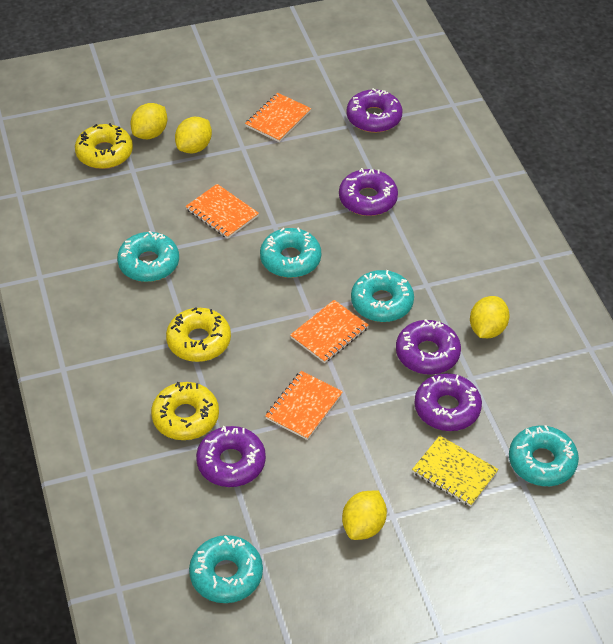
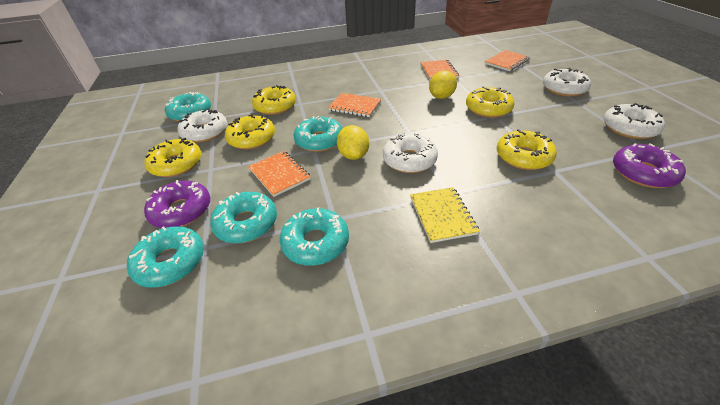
purple donut: [196,426,266,487] [339,168,398,216] [346,88,403,133] [396,319,461,375] [415,373,482,431] = 5 -> [144,180,210,228] [613,143,686,188] = 2
white donut: none = 0 -> [178,109,227,142] [383,133,438,173] [543,68,591,97] [603,103,665,139] = 4
yellow donut: [75,123,133,169] [151,382,219,440] [166,307,231,362] = 3 -> [144,138,201,177] [225,114,275,149] [252,85,296,115] [466,86,515,118] [497,129,557,170] = 5
yellow lemon: [131,103,167,139] [175,117,212,153] [342,490,387,540] [470,296,509,338] = 4 -> [337,125,369,160] [429,71,457,99] = 2

